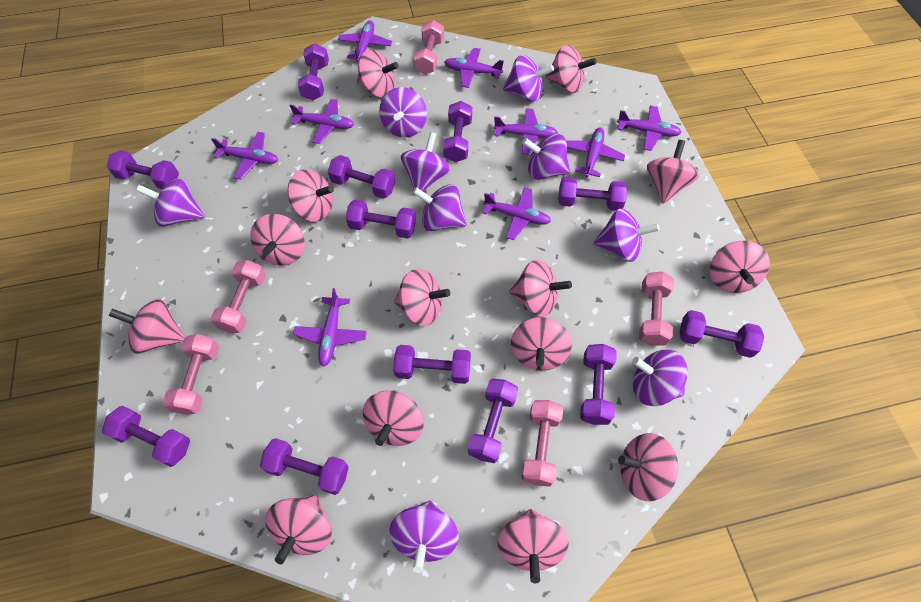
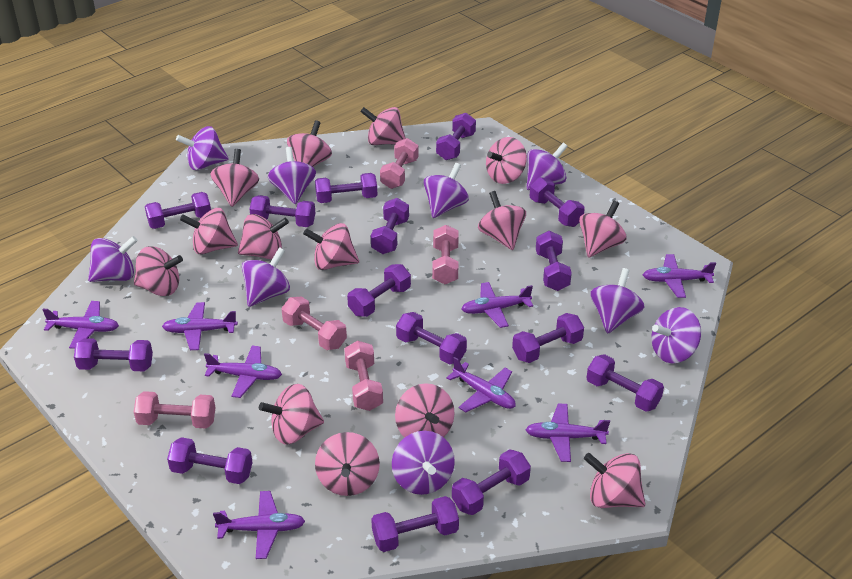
purple dumbbell: [102,406,190,467] [107,150,179,189] [260,438,349,495] [298,43,329,101] [328,155,395,199] [346,199,416,239] [393,345,471,384] [443,101,472,162] [468,379,518,463] [558,177,627,211] [580,344,617,425] [680,310,764,358] = 12 -> [74,338,153,371] [145,192,211,229] [167,437,253,484] [249,195,316,227] [315,173,377,203] [347,264,411,317] [371,198,409,254] [371,496,459,552] [396,312,467,364] [436,113,476,160] [452,449,531,515] [512,313,584,363] [530,177,585,227] [536,231,572,291] [587,354,664,412] = 15
purple plane: [211,132,278,180] [289,99,354,144] [293,288,367,367] [338,21,392,62] [444,48,504,88] [483,187,551,240] [493,108,558,154] [566,127,625,177] [617,105,682,151] = 9 -> [42,301,119,349] [162,302,238,350] [204,346,282,398] [213,491,305,559] [446,357,516,412] [461,282,533,328] [525,404,610,462] [643,254,716,298] = 8

